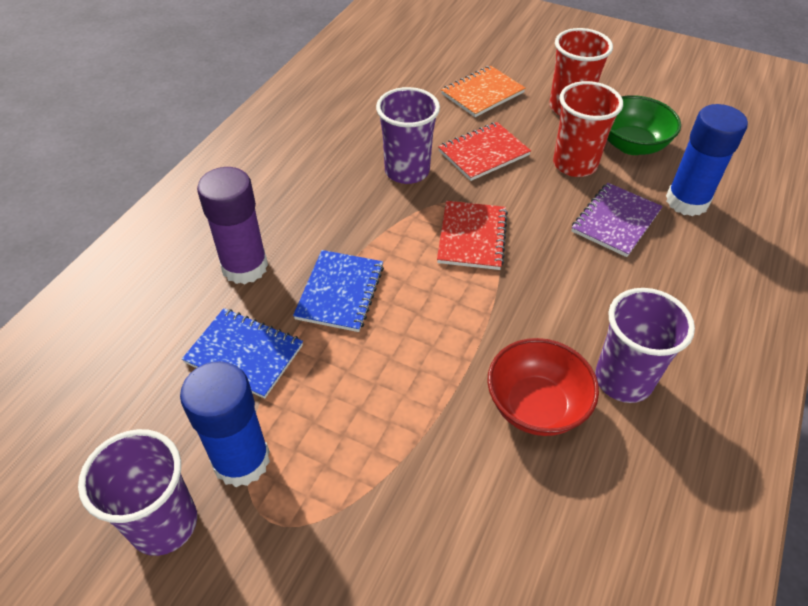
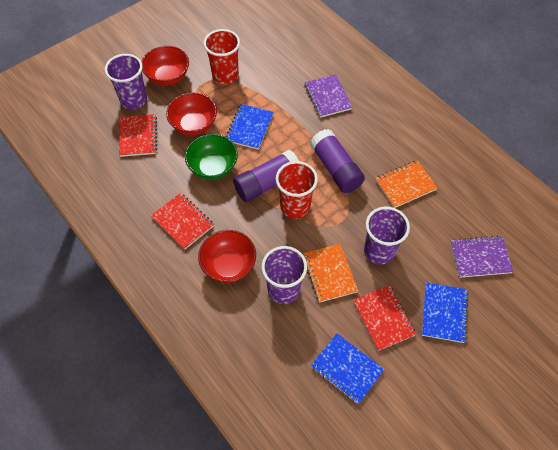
blue glue stick: [180,361,270,487] [666,104,748,216] = 2 -> none = 0
blue notebook: [182,308,303,399] [293,250,384,332] = 2 -> [225,104,274,150] [311,333,384,404] [422,283,468,343] = 3
orange notebook: [441,66,526,117] = 1 -> [303,244,358,303] [375,160,438,208] = 2
purple glue stick: [197,167,268,284] = 1 -> [233,150,299,202] [310,129,365,193] = 2
purple notebook: [572,183,663,257] = 1 -> [305,74,352,118] [450,236,514,278] = 2
red bowl: [487,338,599,436] = 1 -> [142,46,189,86] [166,93,217,136] [198,230,256,283] = 3
red notebook: [437,201,508,270] [438,122,531,181] = 2 -> [119,114,157,157] [151,193,214,250] [353,285,416,351] = 3

